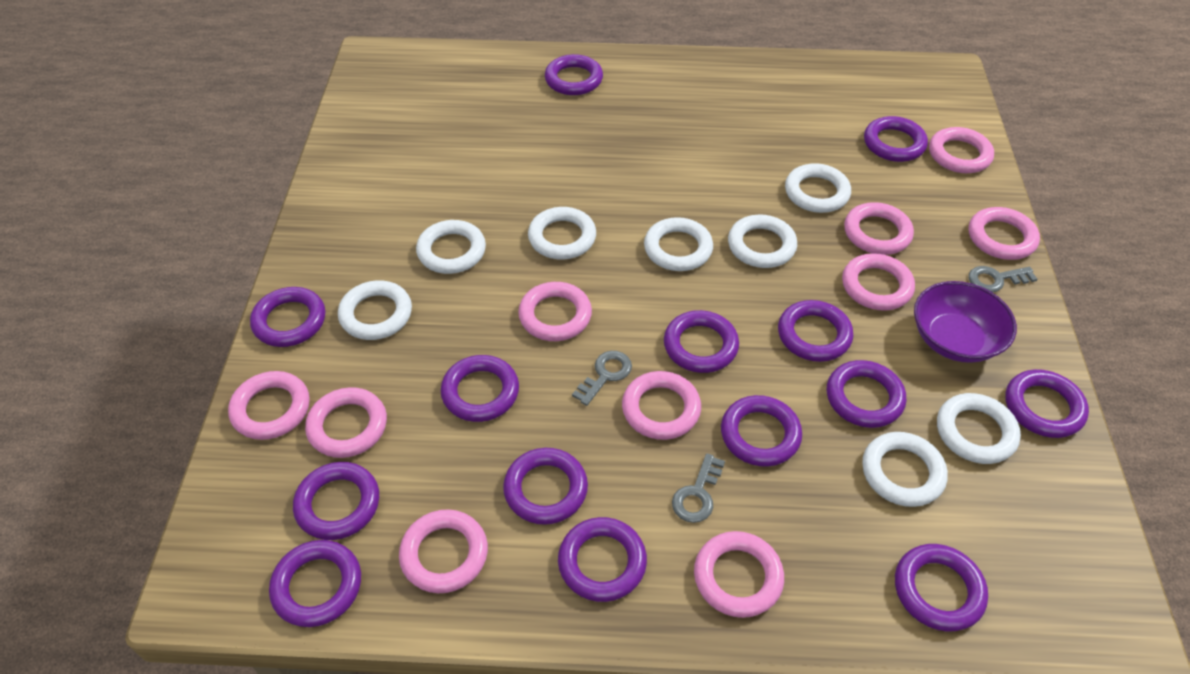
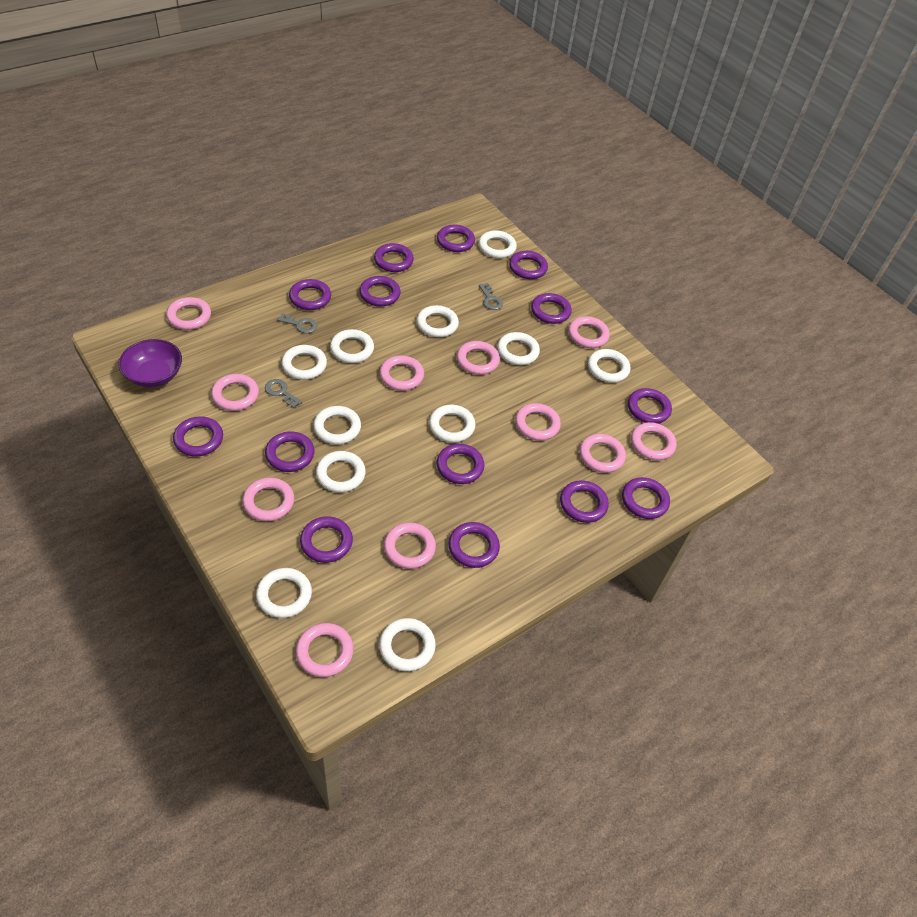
pink ring: [228,371,310,440] [305,387,387,458] [399,509,488,593] [518,282,592,341] [622,371,701,440] [694,531,784,618] [842,253,915,311] [844,202,914,255] [929,127,994,173] [969,207,1040,260] = 10 -> [166,297,211,330] [211,374,259,411] [242,478,294,521] [296,623,354,677] [380,356,424,391] [384,523,436,569] [457,341,500,375] [515,403,561,441] [568,316,610,348] [580,434,626,473] [631,422,677,460] = 11
white ring: [338,280,412,340] [416,220,486,274] [528,207,596,260] [644,217,713,271] [728,214,797,268] [785,163,851,213] [862,432,948,507] [937,393,1021,464] = 8 -> [256,568,312,618] [281,345,327,380] [313,406,361,444] [316,451,366,492] [330,329,374,363] [379,618,436,671] [417,305,459,337] [429,405,476,443] [478,230,517,258] [497,332,540,365] [588,349,630,383] = 11

